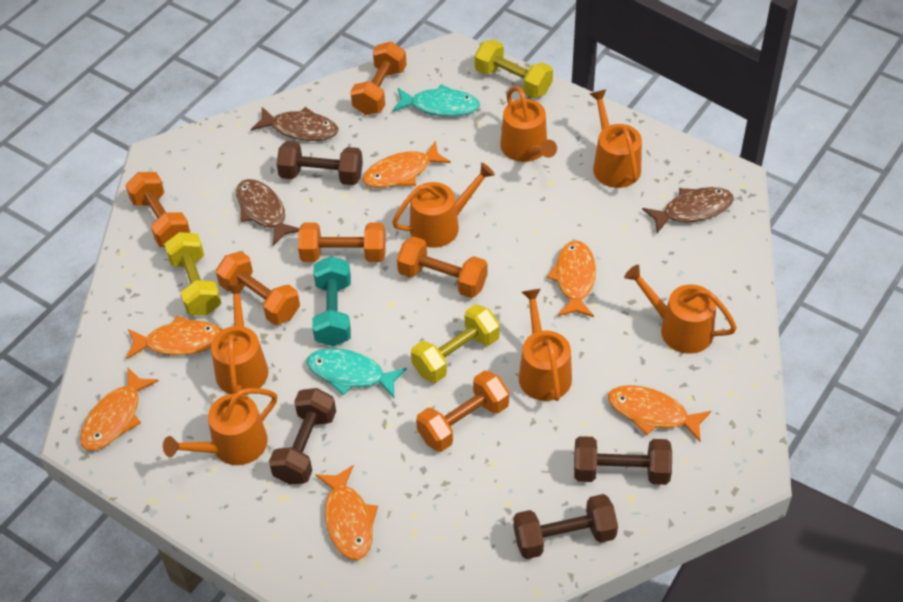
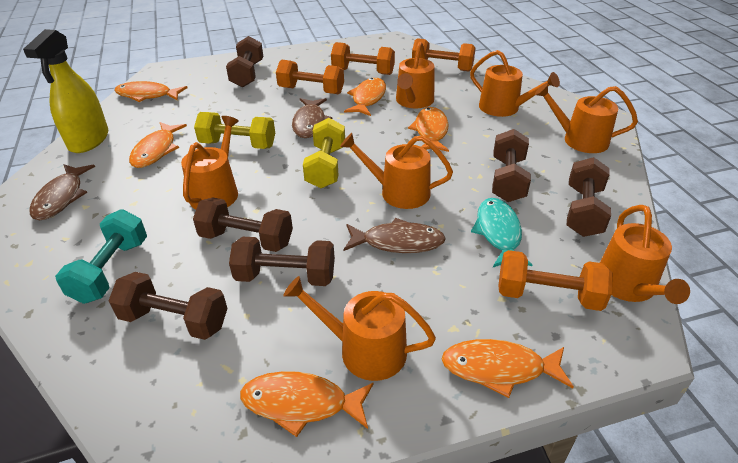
brown dumbbell: [269,388,336,485] [277,141,363,185] [513,494,618,559] [574,436,672,485] = 4 -> [109,272,228,340] [193,197,293,252] [226,36,263,87] [229,237,335,286] [492,129,531,202] [567,157,611,237] = 6
orange dumbbell: [125,172,190,247] [216,251,300,325] [298,222,386,262] [350,42,407,115] [397,236,487,298] [416,370,509,452] = 6 -> [276,60,344,94] [331,42,395,75] [412,38,476,71] [498,250,613,311] = 4
turquoise fish: [307,348,407,398] [393,84,480,117] = 2 -> [471,198,533,267] = 1
yellow dumbbell: [164,232,221,315] [411,305,500,383] [474,39,553,98] = 3 -> [194,112,275,149] [303,118,345,188] = 2
yellow spray bottle: none = 0 -> [23,29,109,153] = 1

